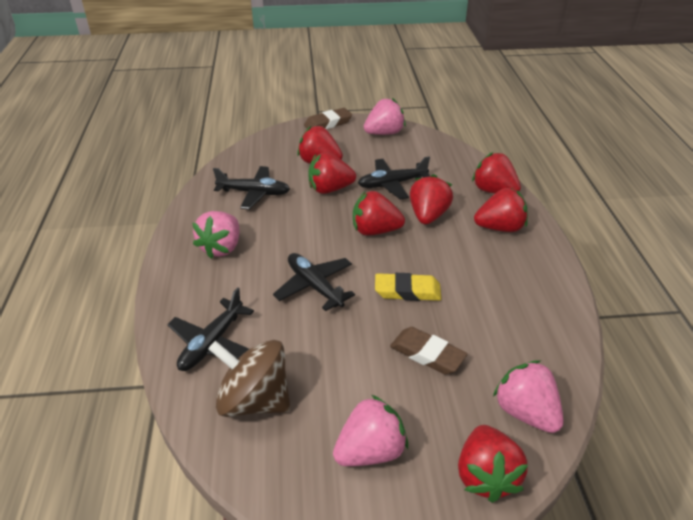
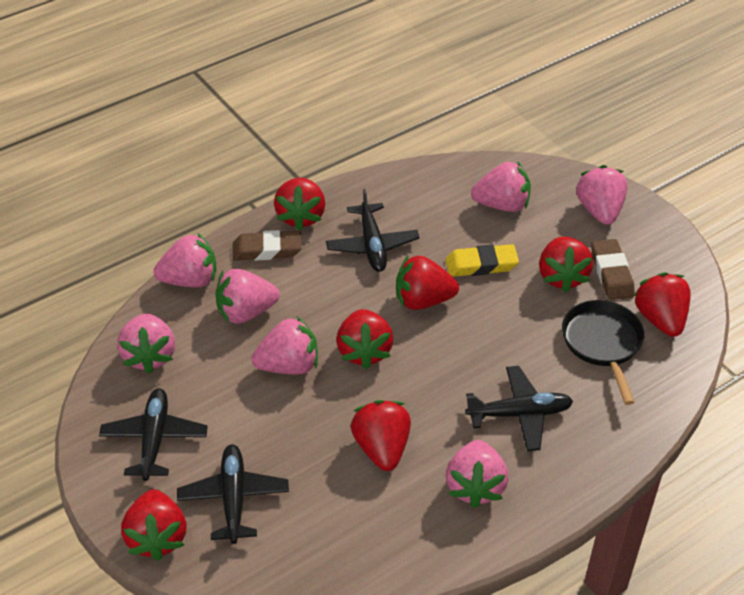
black pan: none = 0 -> [562,300,644,405] = 1
brown spinning top: [208,340,291,417] = 1 -> none = 0
pink strawberry: [192,211,240,259] [333,395,408,466] [364,98,406,135] [493,360,564,433] = 4 -> [117,314,175,373] [154,233,216,287] [215,269,280,324] [251,316,318,375] [446,440,508,508] [471,162,531,212] [576,165,628,225] = 7

